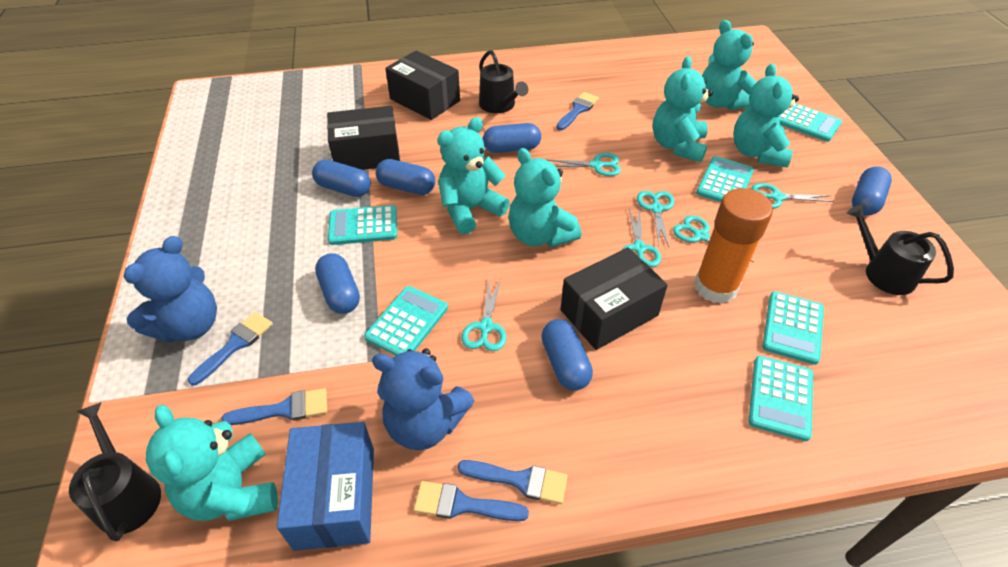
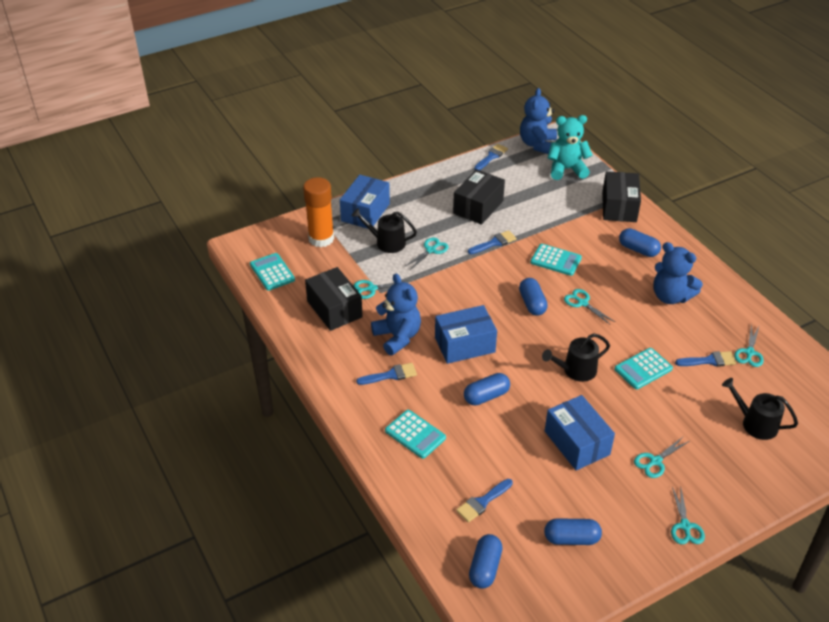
blue box: [277,422,374,551] = 1 -> [340,175,390,229] [435,305,497,364] [545,395,615,470] = 3
blue capsule: [312,159,371,197] [315,253,360,314] [376,159,435,195] [483,123,541,153] [541,319,593,391] [852,166,892,215] = 6 -> [464,373,510,405] [469,534,503,589] [519,278,548,316] [544,518,602,545] [619,228,661,257] = 5
blue teddy bear: [123,236,217,343] [372,348,474,450] = 2 -> [371,274,421,355] [520,88,557,154] [654,242,703,304] = 3
turquoise calculator: [328,205,397,245] [364,286,448,356] [696,156,754,202] [749,356,813,441] [762,291,824,365] [778,103,842,142] = 6 -> [250,253,295,291] [385,410,446,459] [530,244,582,276] [614,348,673,389] = 4
turquoise teddy bear: [146,405,278,521] [437,117,510,234] [508,148,582,248] [653,56,713,162] [702,20,756,110] [733,63,799,168] = 6 -> [548,115,593,180] = 1

